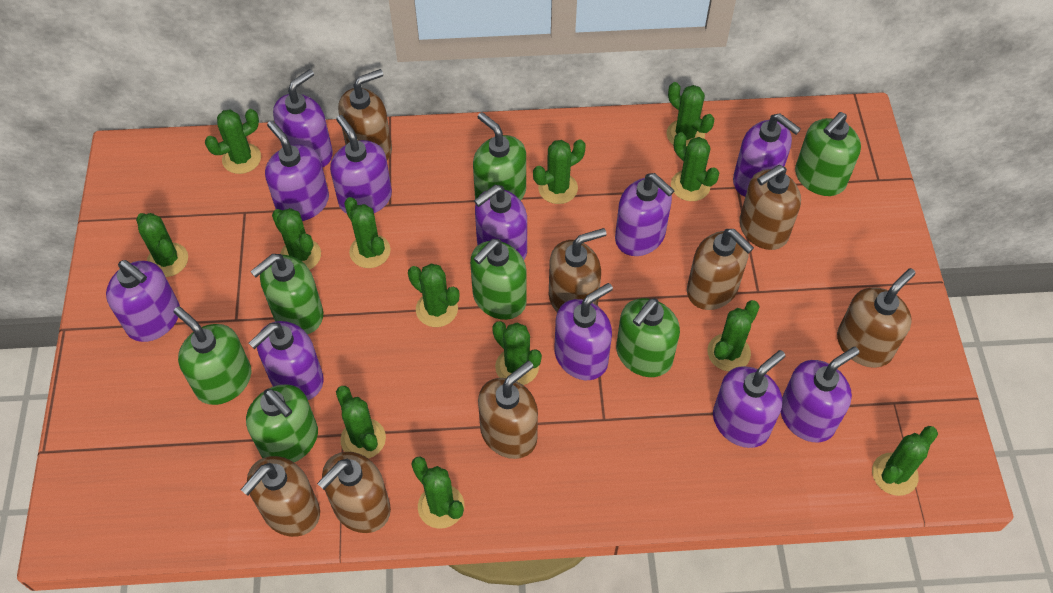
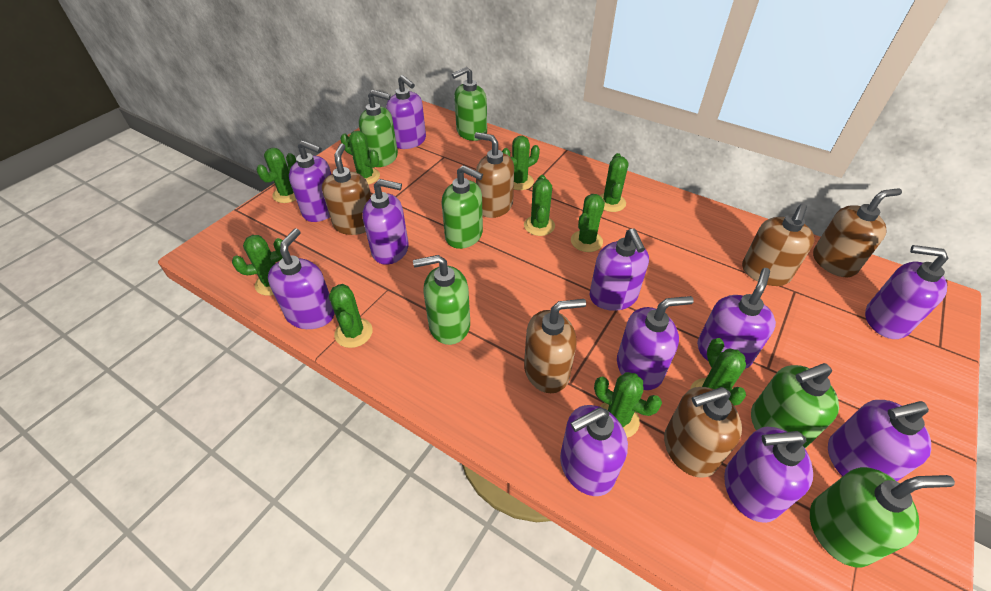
brown soap dispenser: [241,456,320,537] [317,452,391,533] [338,69,392,160] [478,361,538,459] [549,228,607,312] [687,229,754,310] [739,165,801,250] [837,268,916,368] = 8 -> [322,144,371,235] [475,132,514,218] [524,299,586,393] [664,387,742,478] [742,204,814,286] [813,188,902,277] = 6
green cactus: [136,213,188,277] [205,109,261,174] [272,208,321,270] [336,386,386,459] [344,197,391,268] [408,264,459,327] [411,456,464,529] [492,321,542,385] [533,139,586,204] [667,82,714,147] [671,132,719,201] [707,300,760,371] [872,426,938,496] = 13 -> [232,235,283,296] [257,148,296,203] [329,284,373,348] [340,131,380,184] [502,136,540,190] [524,175,555,236] [571,194,605,252] [594,372,662,438] [599,153,628,212] [690,338,746,406] = 10
green soap dispenser: [174,306,251,405] [246,384,318,462] [250,254,323,334] [470,239,527,320] [473,112,526,201] [616,298,680,377] [795,112,861,196] = 7 -> [359,90,398,167] [413,255,470,345] [442,165,483,249] [452,67,487,141] [751,363,839,449] [810,467,955,568] = 6

